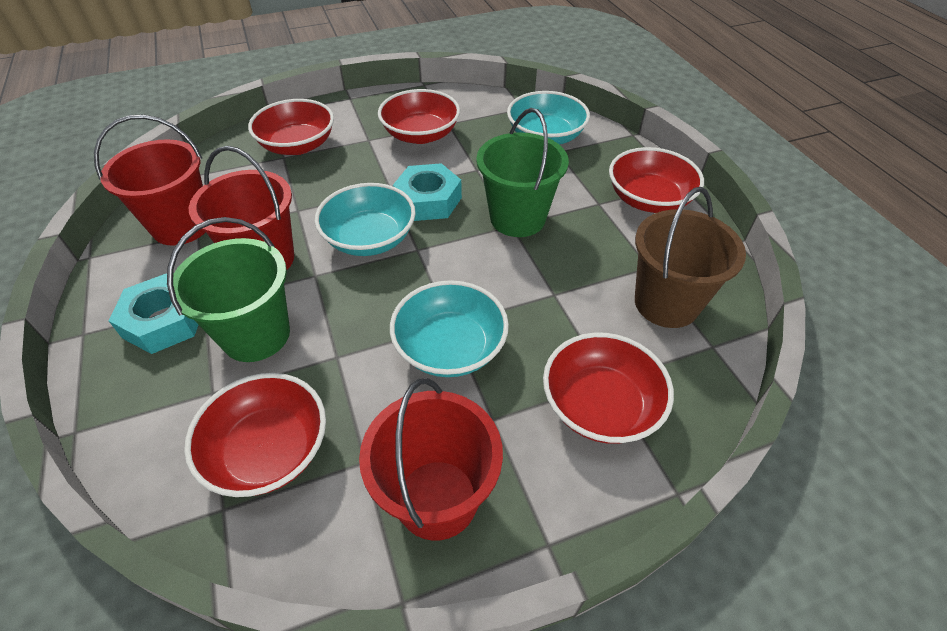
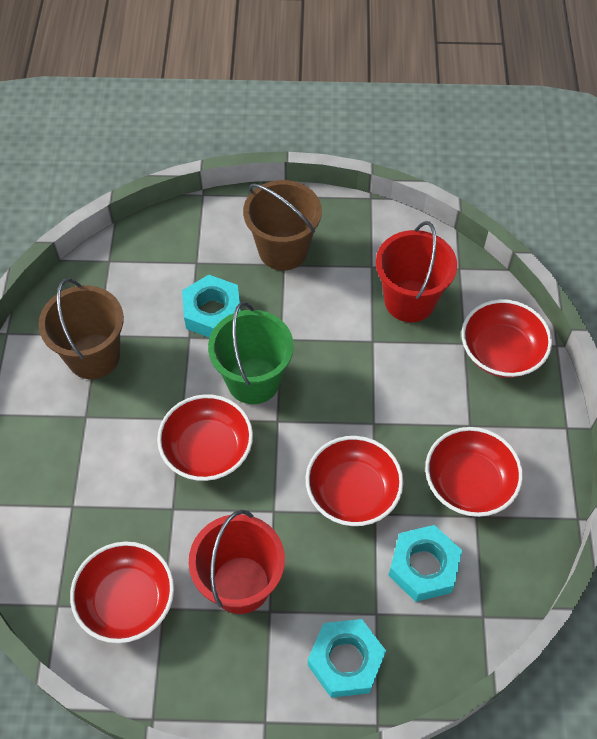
brown bucket: [635,187,746,328] = 1 -> [39,278,124,379] [243,180,322,271] = 2
green bucket: [167,217,290,362] [476,108,569,237] = 2 -> [208,302,294,404] = 1
red bucket: [94,114,205,246] [189,146,294,270] [359,378,503,540] = 3 -> [189,510,285,614] [376,221,457,322] = 2
turquoise bowl: [315,183,416,256] [390,280,509,377] [507,91,590,145] = 3 -> none = 0
turquoise nut: [109,274,198,354] [393,163,462,221] = 2 -> [182,275,240,337] [308,619,386,698] [389,525,462,602] = 3

